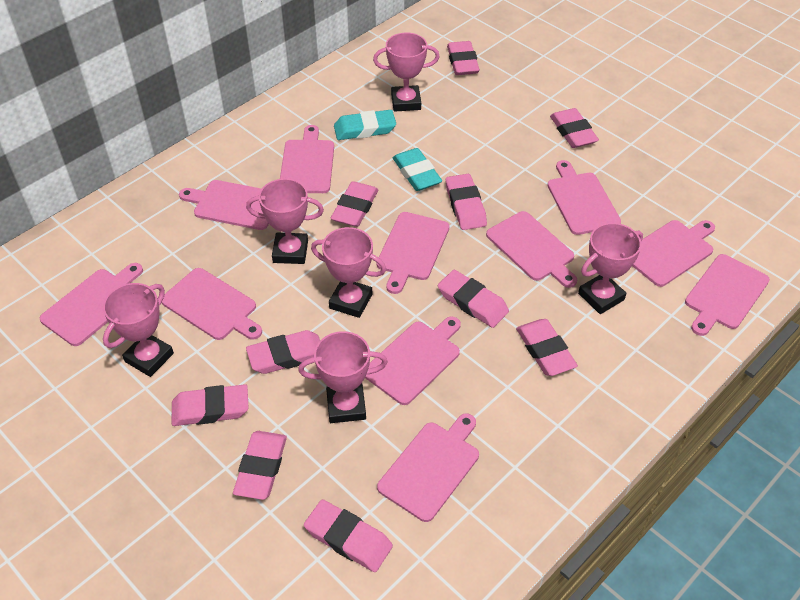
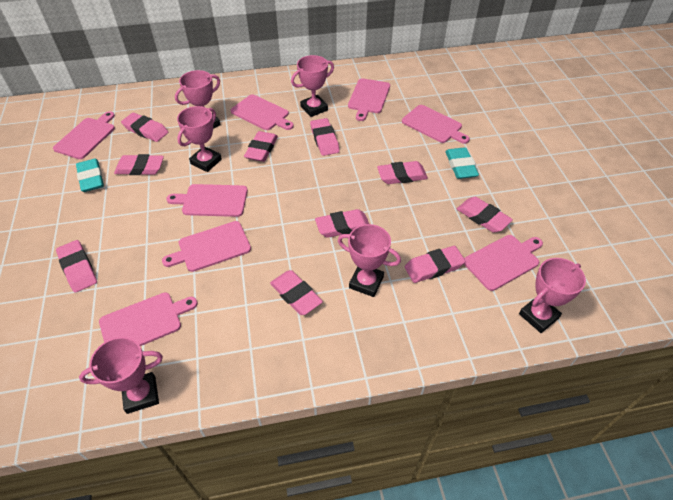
pink cutting board: [40,263,143,346] [162,268,262,340] [179,180,269,230] [280,125,334,193] [365,316,461,405] [377,212,450,294] [377,414,479,522] [486,211,577,288] [547,160,621,235] [632,220,715,287] [685,254,770,336] = 11 -> [53,111,115,159] [99,293,198,346] [162,221,251,272] [166,184,248,217] [230,94,294,130] [348,78,390,121] [402,105,470,144] [464,235,543,291] = 8

